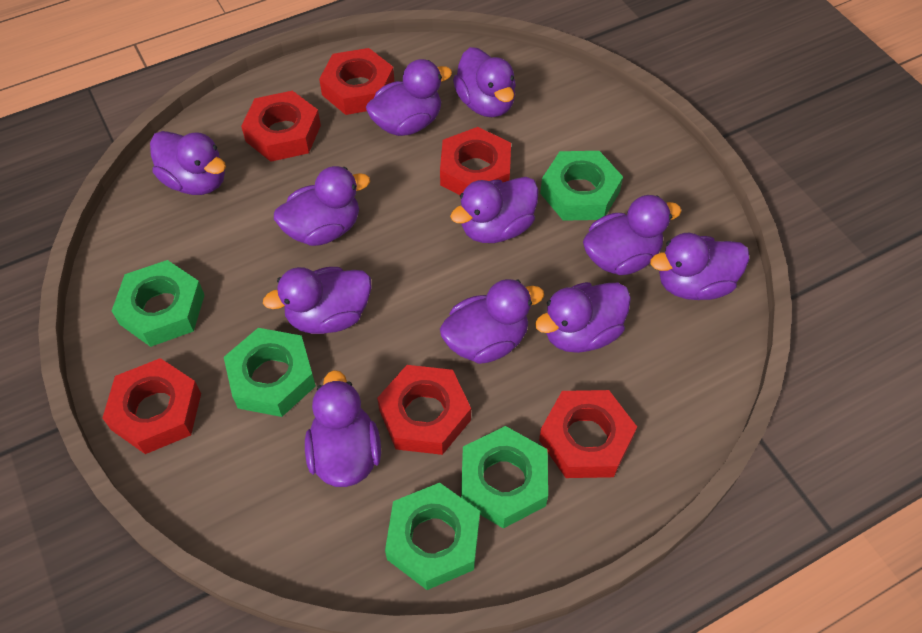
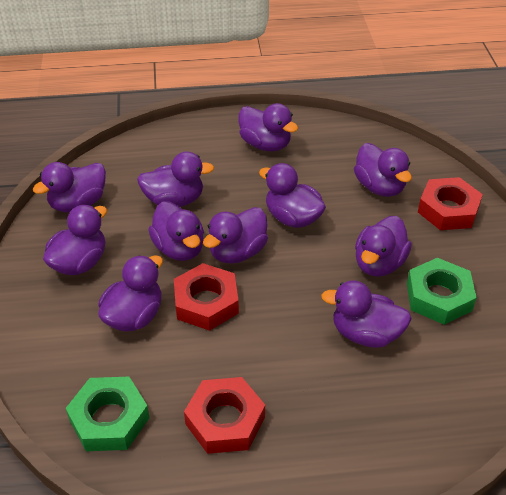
green nut: [112,260,204,347] [224,328,316,417] [385,483,480,590] [461,426,548,529] [540,151,623,221] = 5 -> [66,377,150,451] [407,258,477,325] = 2
red nut: [102,358,201,454] [241,90,321,162] [319,48,394,115] [377,365,471,455] [440,127,511,195] [539,390,637,478] = 6 -> [174,263,239,331] [184,377,265,454] [418,177,483,230] = 3

